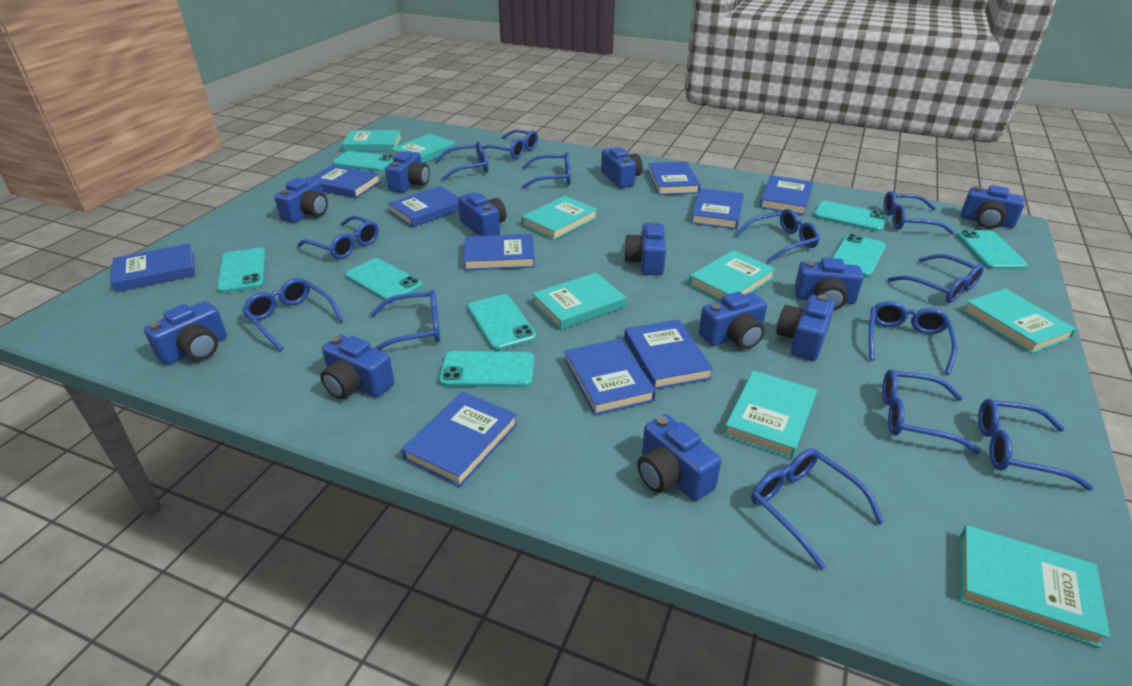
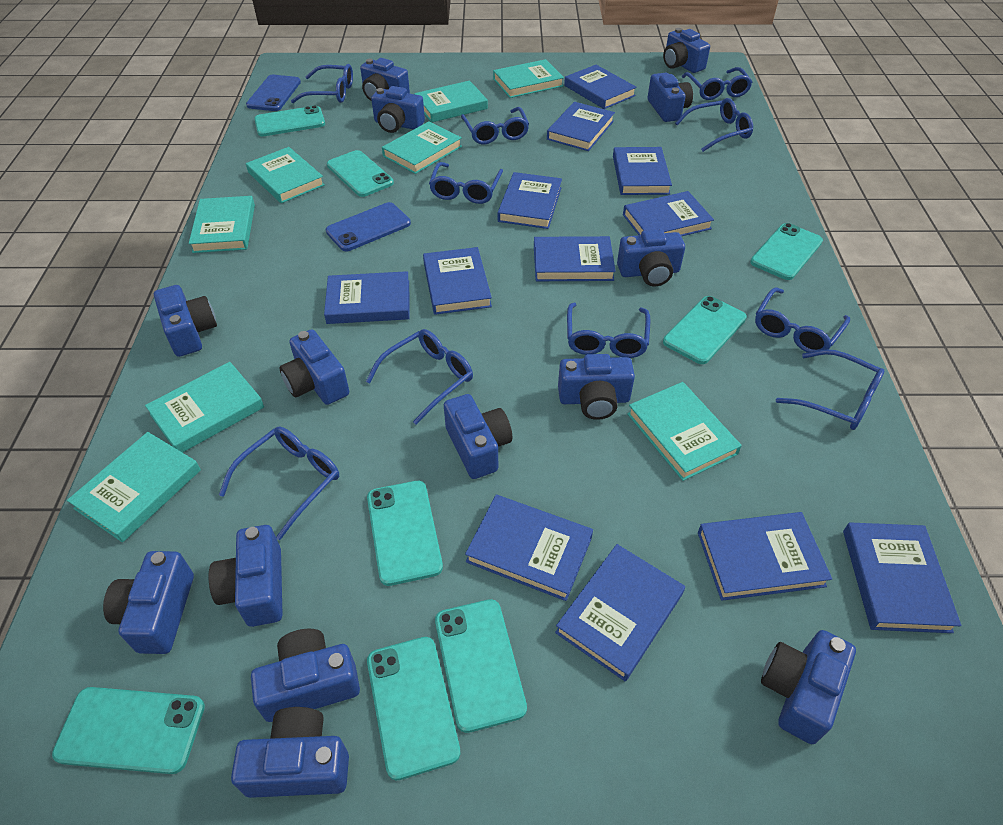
blue book: [111,243,195,292] [310,165,380,198] [388,186,459,228] [402,391,518,487] [463,234,535,270] [565,339,656,415] [624,320,713,390] [647,162,701,195] [691,188,744,229] [760,176,813,215] = 10 -> [324,271,410,324] [423,247,492,315] [465,495,593,601] [498,172,562,229] [534,236,616,281] [547,102,615,151] [555,544,685,681] [564,65,637,109] [613,147,672,195] [623,191,714,236] [698,512,832,601] [843,522,961,633] = 12
blue camera: [144,301,227,365] [274,177,328,223] [320,335,394,399] [385,151,430,193] [458,192,506,236] [601,147,642,188] [624,221,666,275] [637,414,721,501] [699,292,767,349] [776,295,835,361] [794,257,863,311] [961,185,1025,229] = 12 -> [103,551,194,654] [154,285,217,357] [209,525,283,627] [231,707,349,798] [251,629,360,722] [279,329,349,405] [360,58,410,101] [371,86,425,133] [444,394,512,479] [558,354,635,420] [617,229,685,286] [647,73,693,122] [663,28,710,73] [761,630,856,744] = 14
blue glasses: [242,278,343,351] [298,216,379,259] [370,290,440,350] [435,141,489,181] [482,130,538,159] [521,152,571,189] [736,209,820,262] [751,448,885,570] [869,301,957,375] [882,369,981,454] [884,191,955,235] [888,254,984,303] [978,399,1093,491] = 13 -> [219,427,339,540] [291,64,353,103] [366,329,473,425] [429,162,503,204] [461,107,529,144] [567,303,650,358] [675,98,753,152] [682,67,752,100] [755,287,850,353] [776,349,885,430] = 10
blue phone: none = 0 -> [246,75,301,111] [326,202,411,251] = 2

